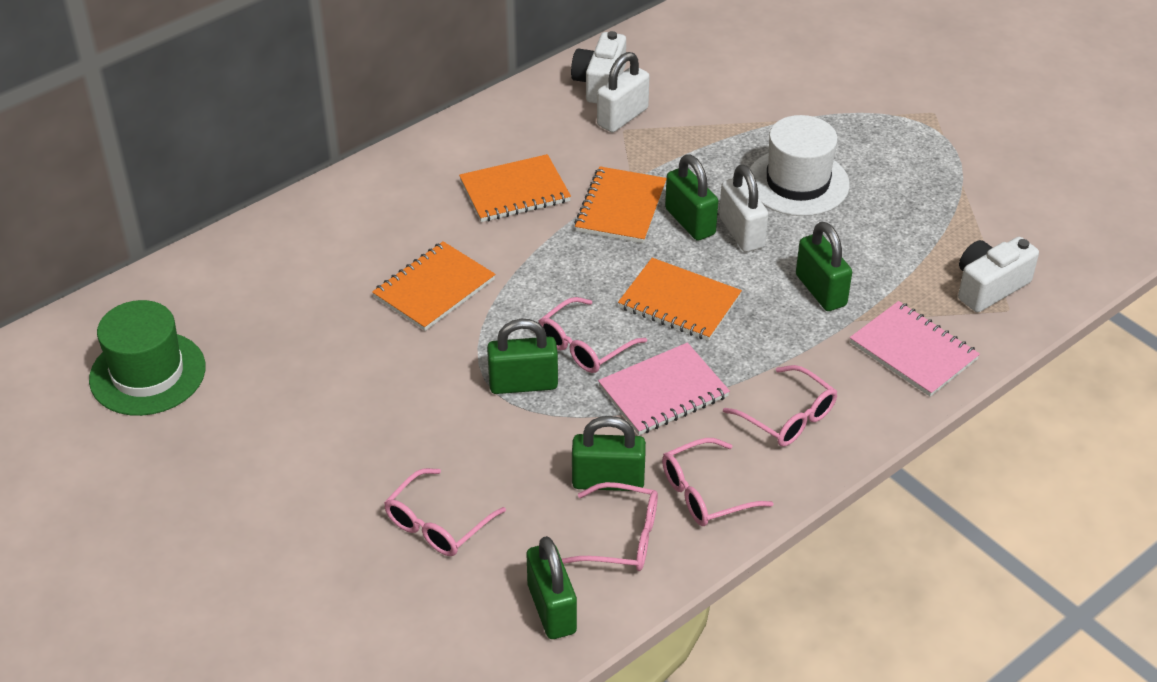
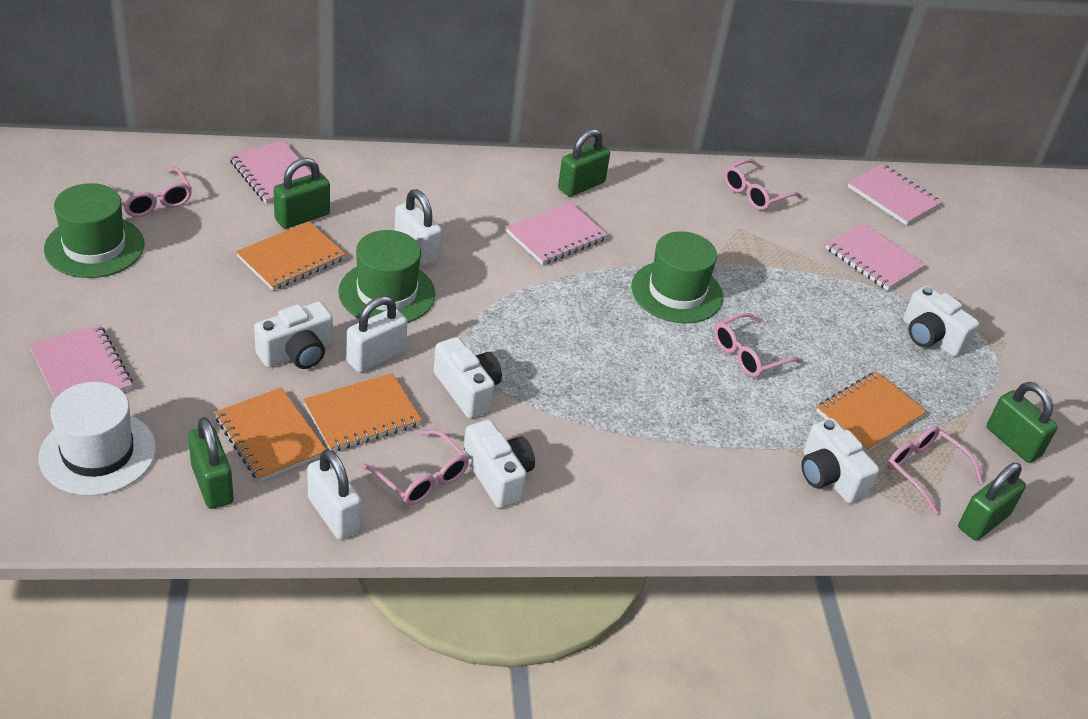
green hat: [89,300,206,416] = 1 -> [44,183,145,278] [338,230,435,323] [631,231,723,323] = 3
pink notebook: [598,343,730,435] [850,301,980,397] = 2 -> [29,324,133,399] [229,140,311,204] [506,202,608,265] [826,223,925,291] [848,164,942,226] = 5
white camera: [571,31,626,103] [958,237,1039,312] = 2 -> [254,302,333,369] [434,337,502,419] [463,420,535,508] [801,418,879,503] [903,286,979,357] = 5
white padlock: [597,52,650,133] [719,164,768,252] = 2 -> [307,449,361,540] [347,296,407,373] [395,189,442,266] = 3

